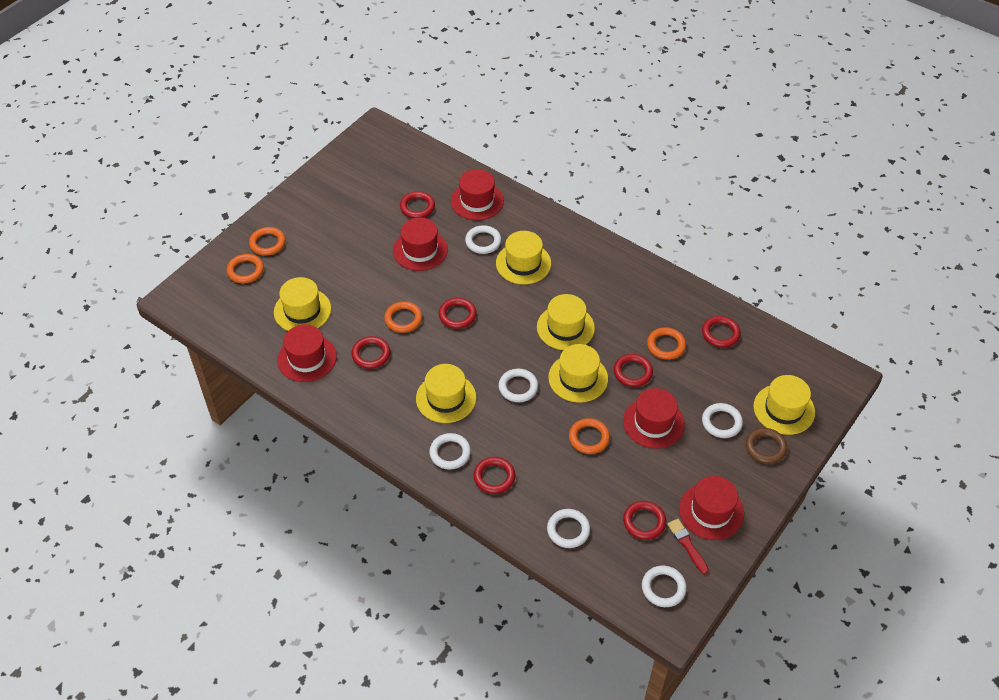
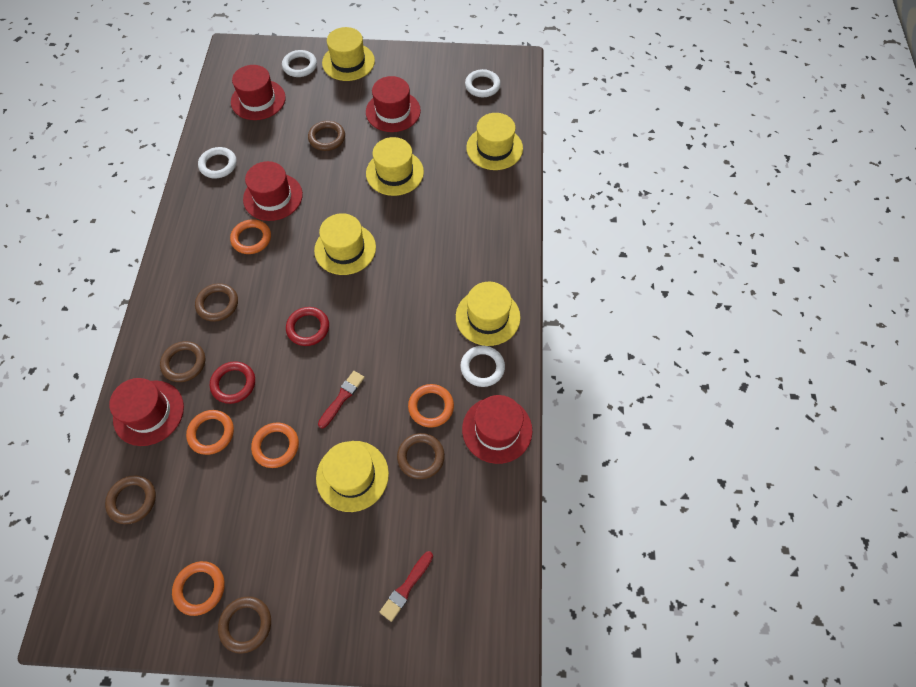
brown ring: [746,428,787,464] = 1 -> [105,475,156,524] [160,341,205,382] [195,283,238,322] [218,596,271,654] [308,121,345,151] [397,433,445,479] = 6
red brush: [667,519,709,574] = 1 -> [318,371,365,429] [380,551,433,622] = 2
red ring: [351,336,390,369] [400,191,435,218] [439,298,477,329] [473,457,515,494] [614,354,653,387] [623,501,666,540] [702,316,741,348] = 7 -> [210,361,255,404] [286,307,329,346] = 2
white ring: [429,433,471,470] [465,225,501,254] [499,369,538,402] [547,509,590,548] [642,566,687,607] [702,403,743,438] = 6 -> [198,147,237,178] [282,50,317,77] [460,346,505,387] [465,69,501,97] = 4

